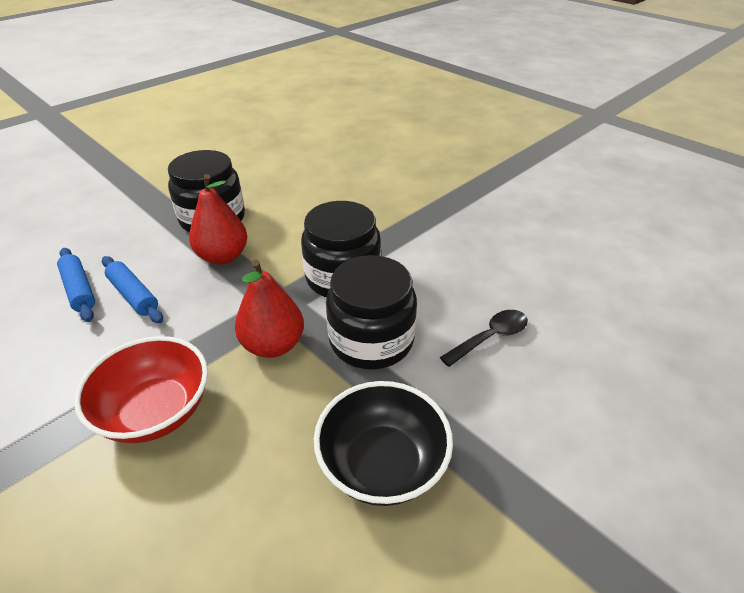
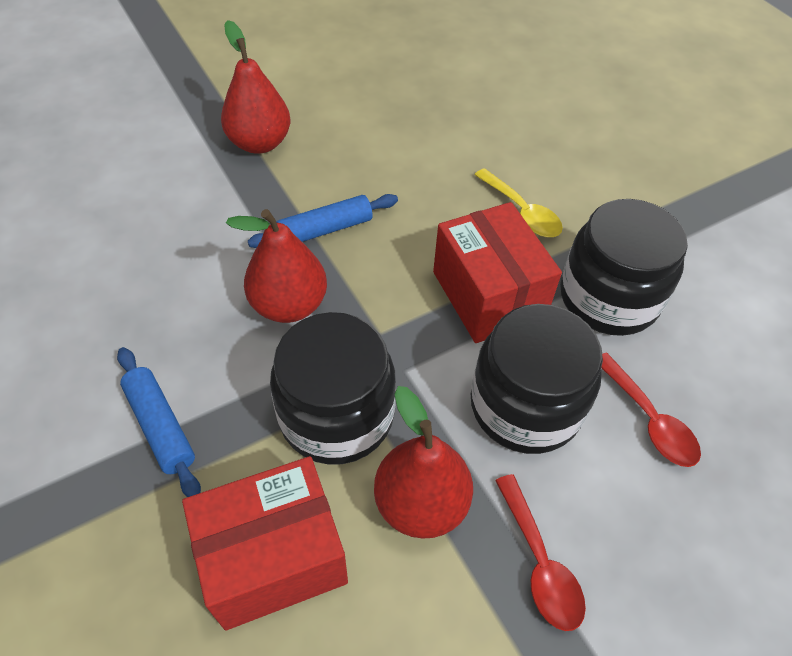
black bowl: [314,381,453,506] = 1 -> none = 0
black spoon: [440,310,528,367] = 1 -> none = 0
red bowl: [74,336,208,443] = 1 -> none = 0
red box: none = 0 -> [182,456,348,631] [433,202,562,343] = 2
red pear: [189,174,247,265] [235,260,304,358] = 2 -> [221,20,290,154] [226,209,327,323] [374,386,473,539] = 3
red spoon: none = 0 -> [495,474,586,631] [601,352,701,467] = 2
yellow spoon: none = 0 -> [474,168,563,237] = 1

